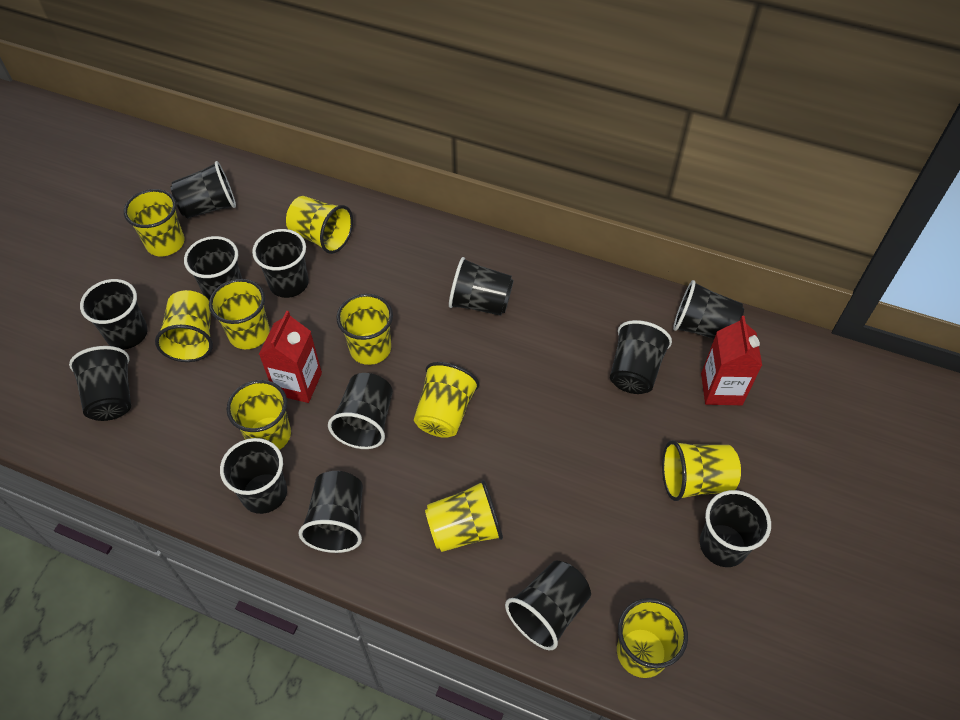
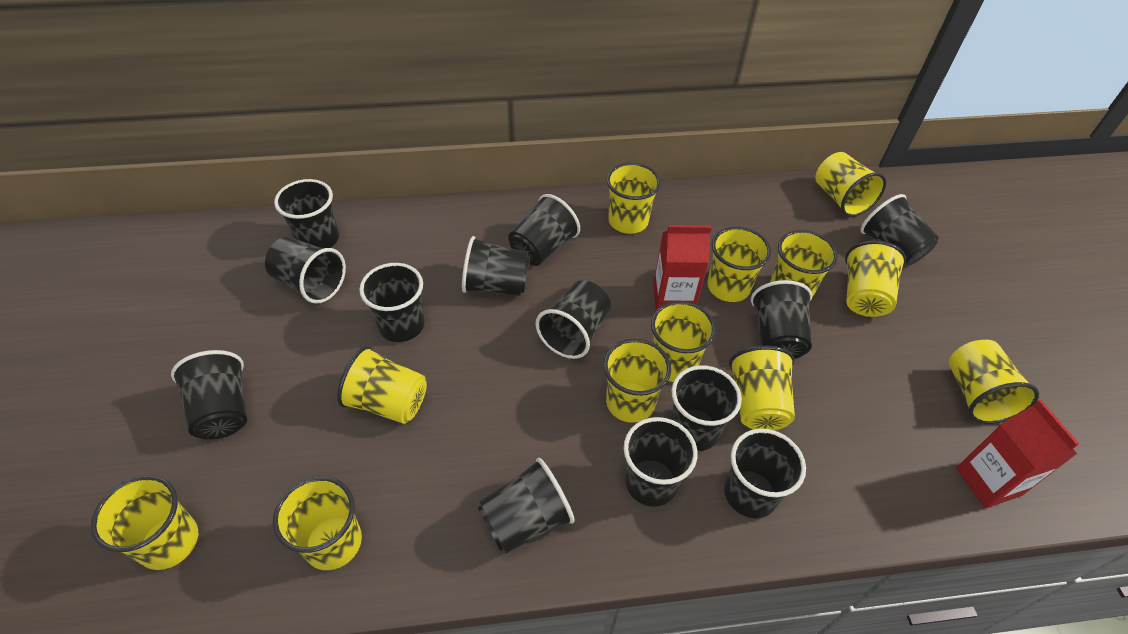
yellow cup: [124,189,184,256] [155,290,213,362] [209,279,270,349] [227,380,291,450] [286,196,353,254] [336,294,393,365] [414,362,480,438] [425,480,503,552] [617,598,688,678] [662,440,741,501] = 10 -> [91,475,198,570] [273,476,362,570] [337,346,427,424] [603,338,671,423] [606,163,661,234] [651,301,716,382] [707,227,771,302] [729,346,795,430] [770,230,838,298] [815,152,886,217] [845,241,906,317] [949,340,1039,424] = 12

